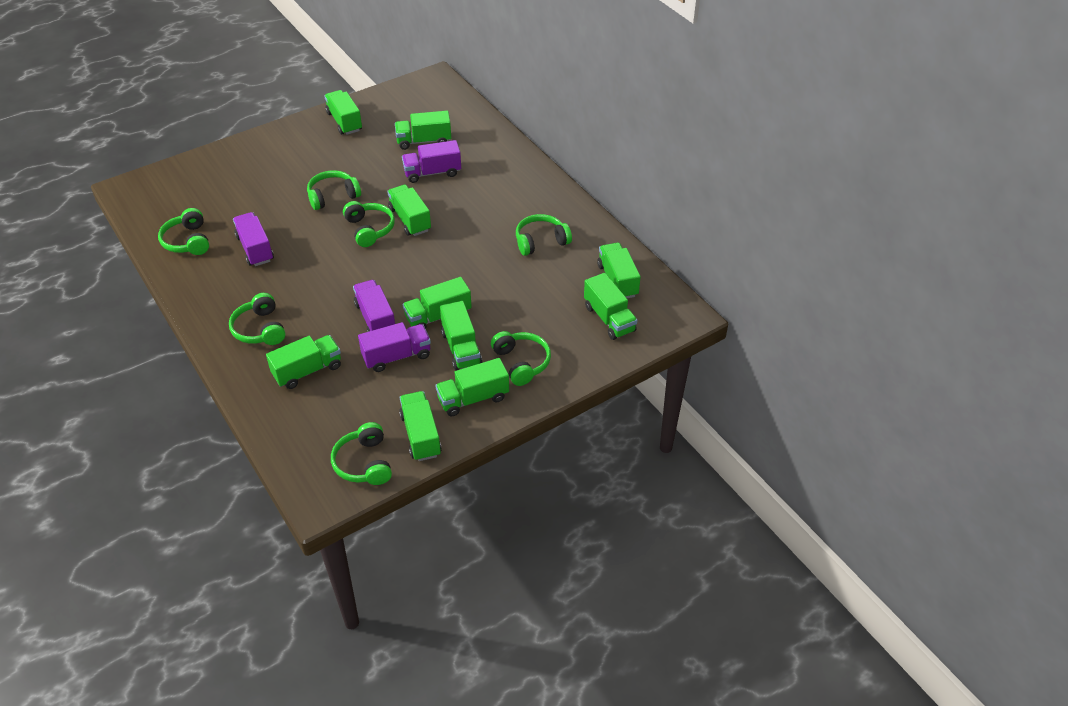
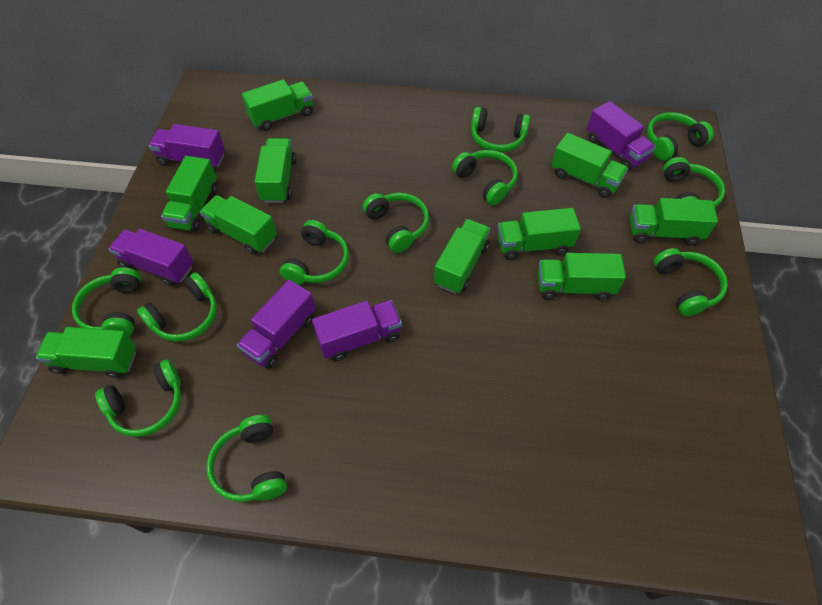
green headphones: [158,208,209,255] [229,293,285,345] [307,170,361,210] [331,422,392,485] [343,201,395,247] [491,331,551,386] [516,214,572,256] = 7 -> [72,267,141,337] [95,359,181,437] [137,272,217,342] [207,415,287,502] [280,220,349,285] [363,193,429,253] [452,150,518,205] [471,107,530,152] [647,112,714,161] [654,248,728,316] [663,157,725,207] = 11
purple truck: [233,212,274,266] [353,280,395,332] [358,322,431,372] [402,140,461,183] = 4 -> [109,229,193,286] [148,124,225,167] [237,280,316,369] [312,300,402,361] [587,101,656,170] = 5

